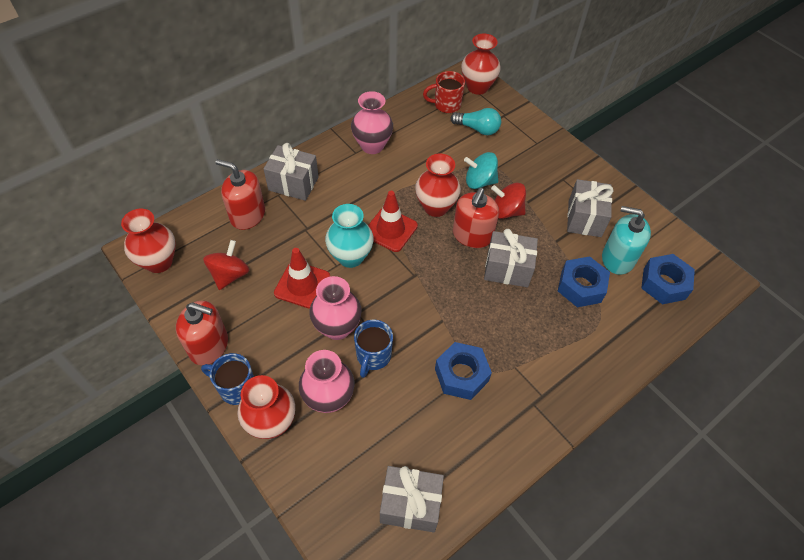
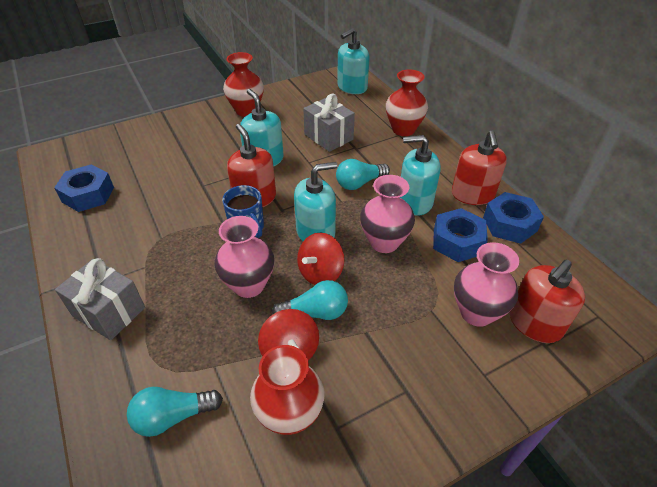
blue mug: [201,353,254,405] [354,320,393,378] = 2 -> [222,185,264,238] = 1
grey gift: [264,143,319,201] [380,466,444,532] [484,229,538,287] [567,179,613,237] = 4 -> [55,258,145,340] [303,94,355,152] = 2
red mug: [423,71,465,113] = 1 -> none = 0
red traffic cone: [274,248,330,309] [368,191,418,252] = 2 -> none = 0
red vase: [121,209,176,273] [237,375,295,439] [415,154,461,217] [461,34,501,95] = 4 -> [223,52,264,117] [250,345,324,435] [386,69,428,136] = 3
turquoise light bulb: [450,108,501,135] = 1 -> [127,387,223,437] [272,280,348,320] [336,159,390,190] = 3
turquoise soap dispenser: [602,206,651,275] = 1 -> [240,89,284,167] [294,162,337,241] [337,28,370,94] [400,135,440,216] = 4
turquoise spinning top: [464,152,498,189] = 1 -> none = 0
turquoise vase: [325,204,374,268] = 1 -> none = 0

